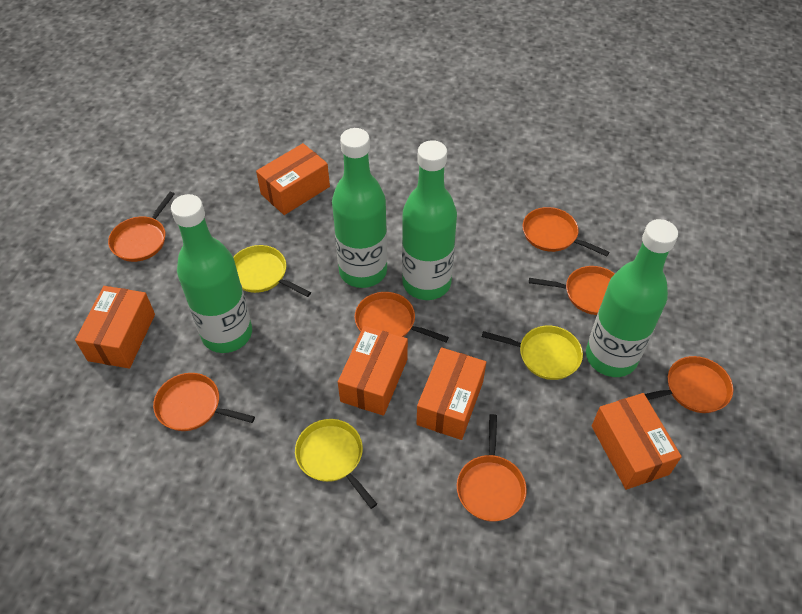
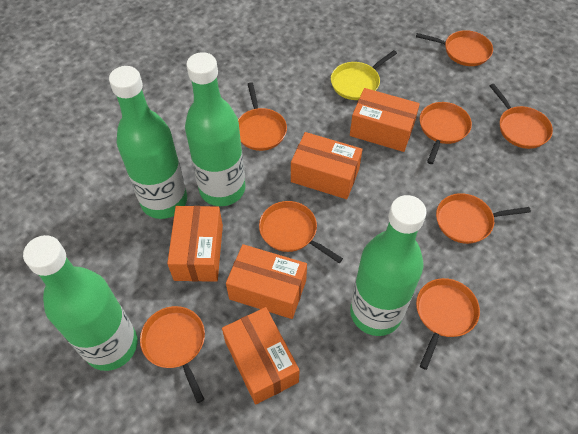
orange pan: [108,192,175,262] [153,373,255,431] [355,292,449,342] [457,414,527,521] [523,207,609,257] [529,266,615,315] [645,356,733,413] = 7 -> [140,306,205,403] [238,82,287,151] [259,201,343,263] [416,30,493,66] [416,278,480,370] [420,102,472,164] [436,193,531,244] [490,84,553,149] = 8
yellow pan: [233,245,311,297] [295,419,377,509] [482,326,583,380] = 3 -> [331,50,397,100] = 1

